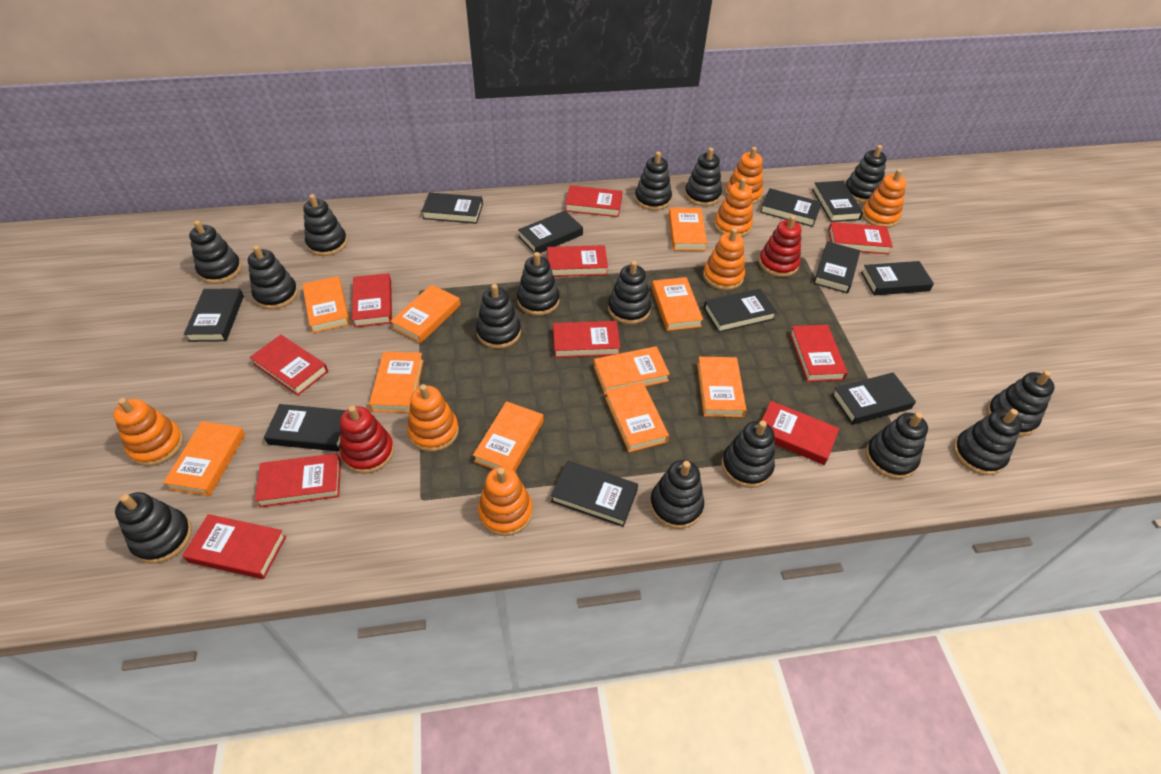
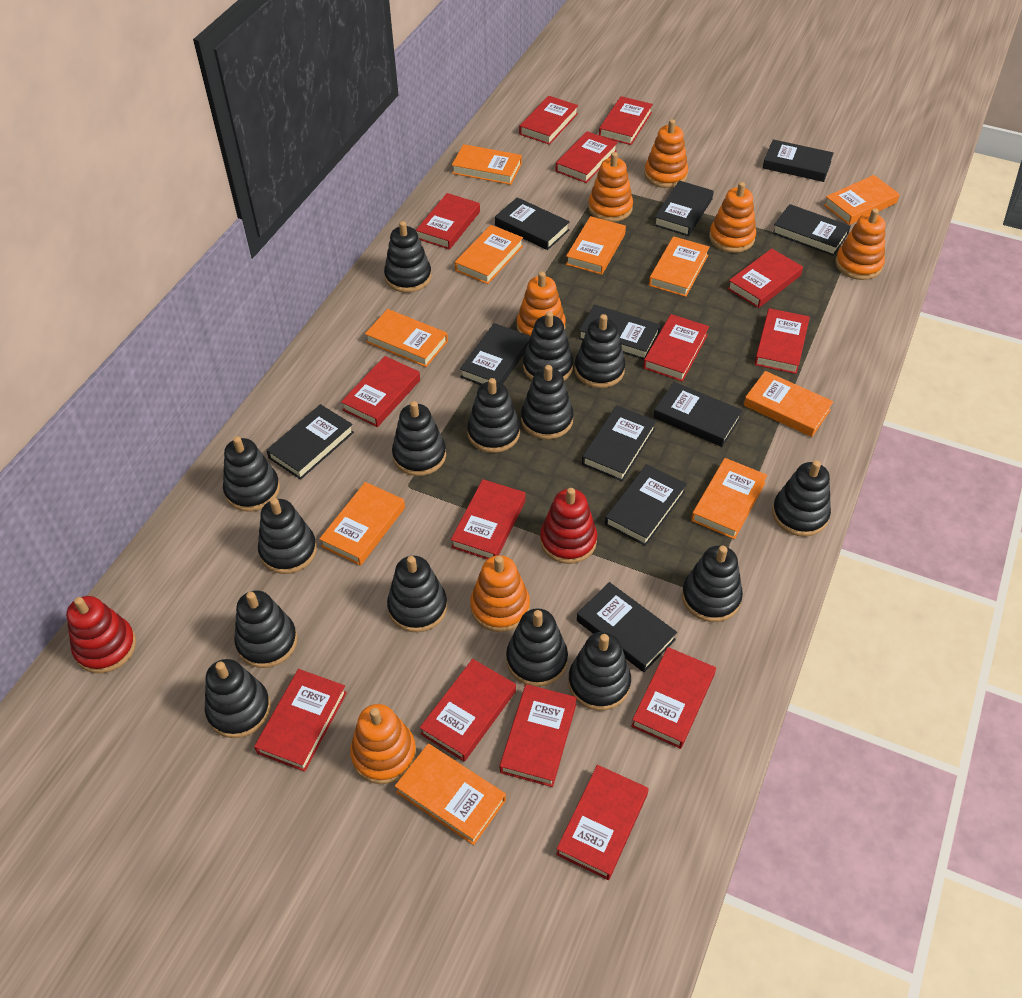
red book: [182,514,286,579] [250,335,328,396] [255,453,341,508] [352,273,392,327] [547,245,608,277] [553,321,620,358] [565,185,622,217] [762,401,839,465] [789,325,848,382] [828,222,893,254] = 10 -> [254,669,347,772] [341,356,420,427] [416,193,480,250] [420,659,516,762] [451,479,526,559] [500,684,577,787] [519,96,578,145] [556,131,618,183] [556,765,649,880] [599,96,653,145] [631,647,716,749] [643,314,709,382] [727,248,803,308] [754,308,810,374] = 14

